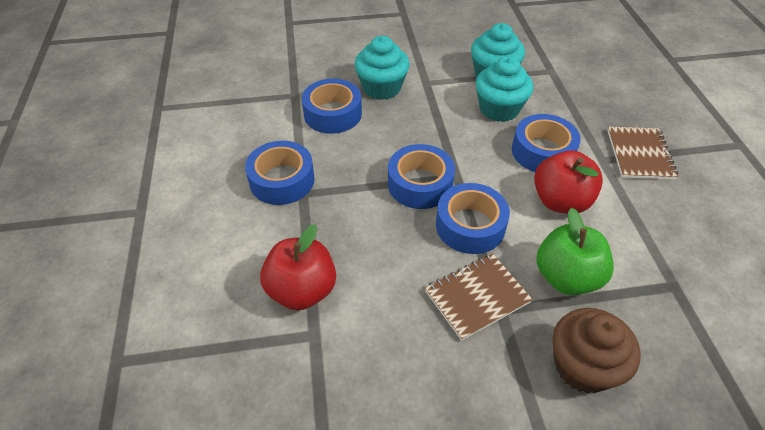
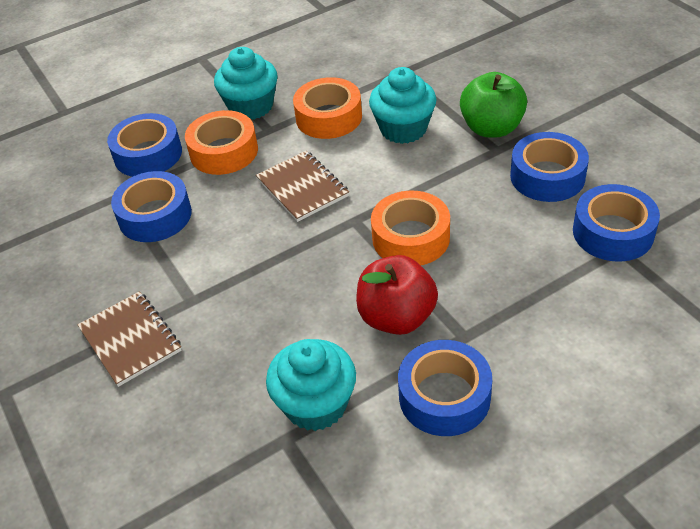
brown cupcake: [552,308,641,393] = 1 -> none = 0
orange tape: none = 0 -> [185,110,258,175] [293,77,362,139] [371,191,450,265] = 3
red apple: [260,224,336,311] [534,150,603,214] = 2 -> [356,255,438,335] = 1

